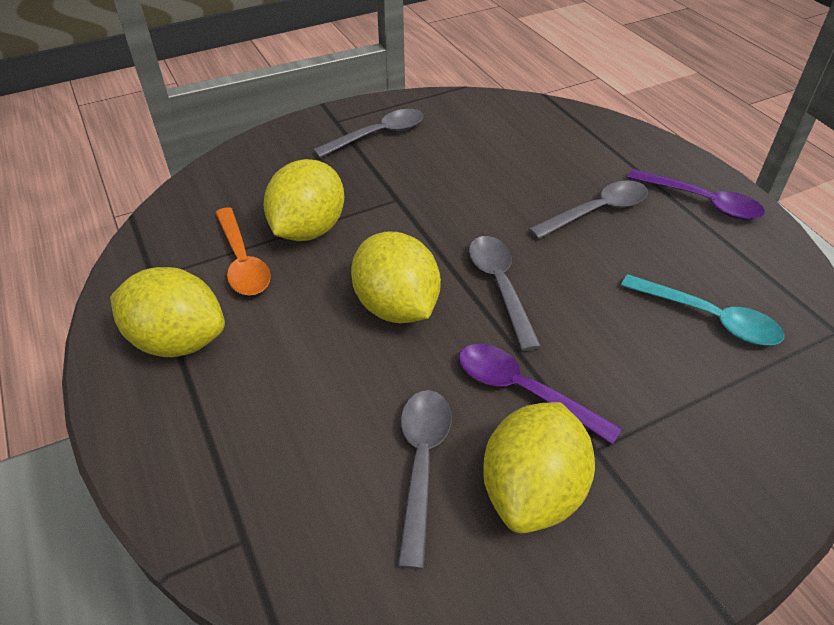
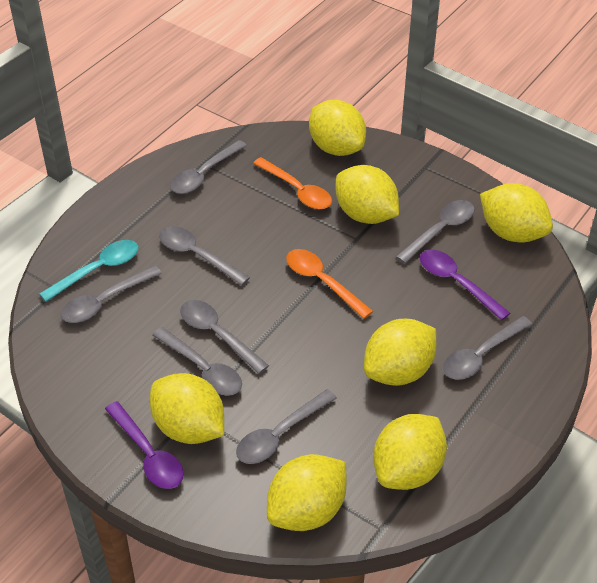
grey spoon: [313,109,424,158] [398,390,452,569] [469,236,541,351] [529,180,648,239] = 4 -> [61,266,162,323] [152,327,242,396] [159,226,250,286] [170,140,247,194] [180,300,269,374] [236,389,337,464] [396,200,475,264] [443,316,533,380] = 8
orange spoon: [215,207,271,296] = 1 -> [253,157,332,209] [286,249,373,319] = 2
yellow lemon: [110,267,225,357] [263,159,344,241] [351,232,441,323] [483,402,595,533] = 4 -> [150,373,224,444] [267,454,347,531] [309,100,366,156] [336,165,399,224] [364,319,436,386] [373,414,447,490] [480,183,553,242] = 7

